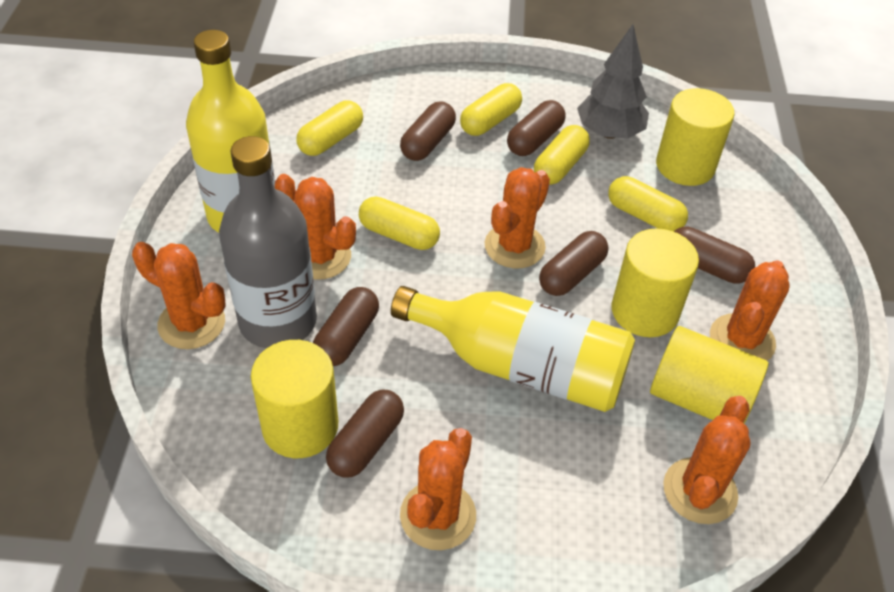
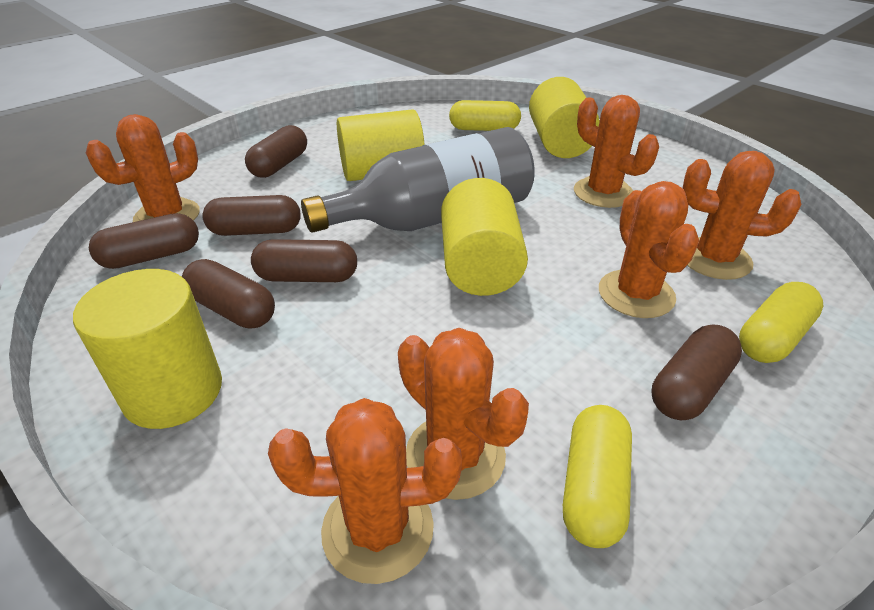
grey tree: [577,24,649,139] = 1 -> none = 0
yellow bottle: [186,30,275,233] [391,286,635,412] = 2 -> none = 0
yellow capsule: [296,101,363,156] [359,197,440,250] [460,83,522,136] [534,125,590,185] [608,176,688,232] = 5 -> [449,100,521,131] [563,405,632,548] [739,282,823,363] = 3

